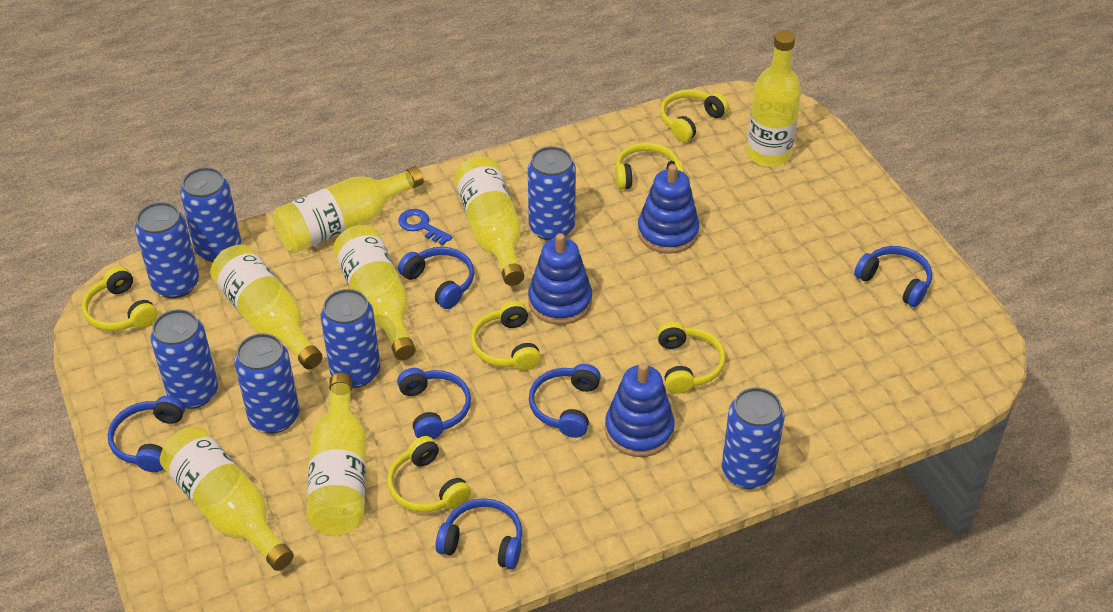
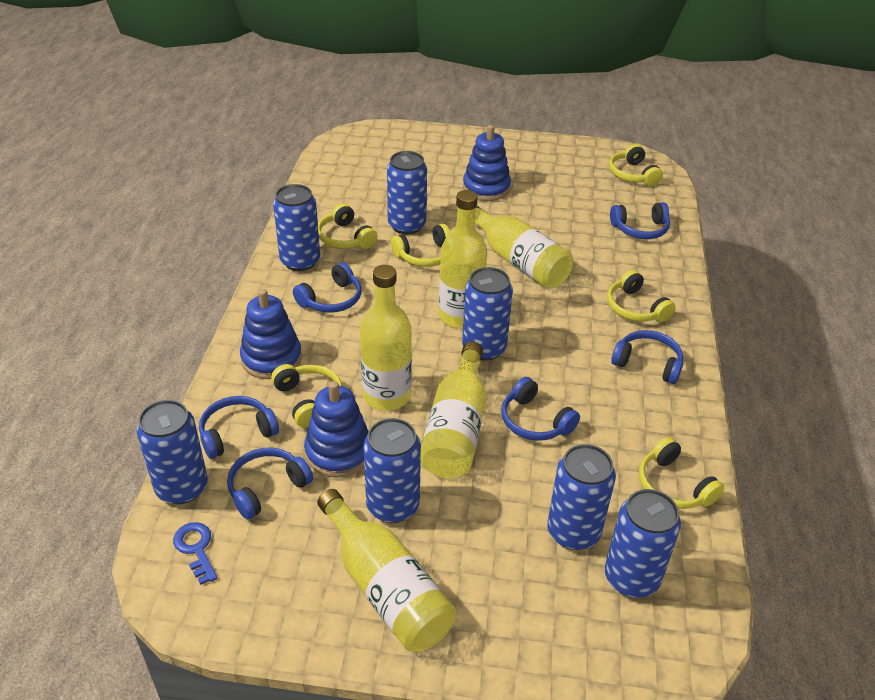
yellow bottle: [160,427,294,571] [210,244,323,369] [273,166,424,253] [306,373,366,535] [333,225,416,360] [455,157,524,286] [747,30,801,167] = 7 -> [317,489,456,652] [360,265,412,411] [421,341,486,478] [439,190,487,328] [475,206,573,288] = 5

